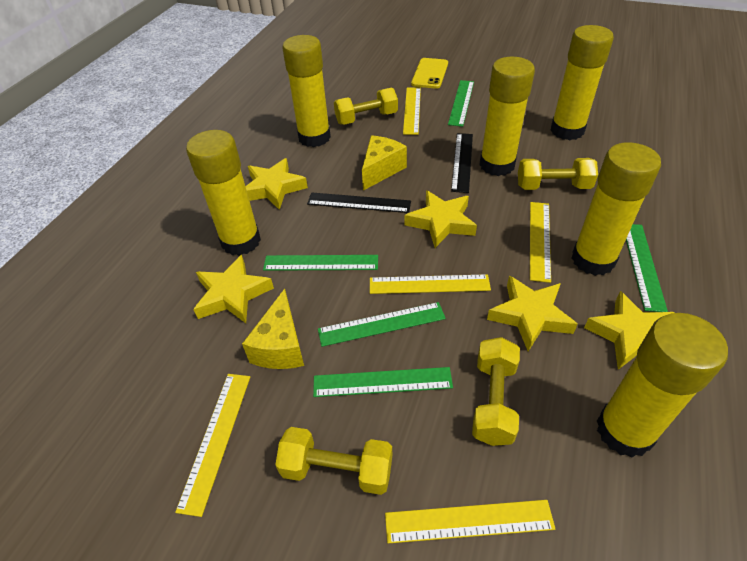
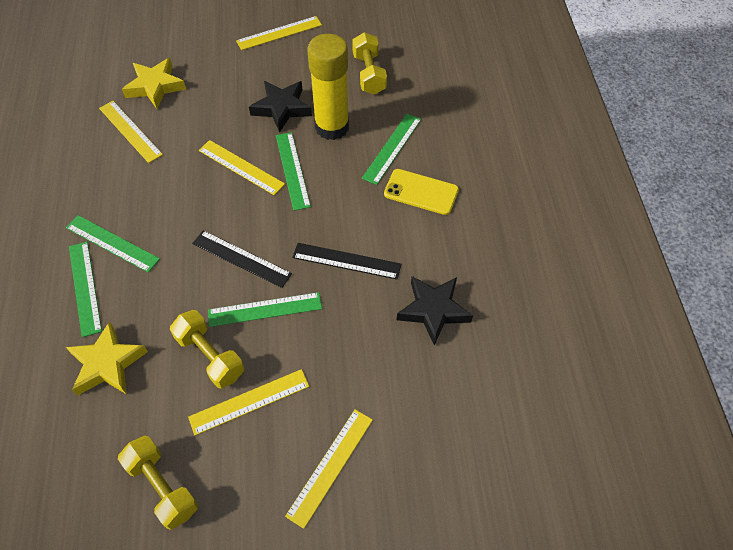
black star: none = 0 -> [249,81,312,133] [397,276,473,345] = 2
yellow cheese: [242,289,304,369] [362,136,407,191] = 2 -> none = 0
yellow dumbbell: [275,427,392,495] [334,88,398,125] [472,337,520,446] [518,158,598,190] = 4 -> [118,436,198,530] [170,310,244,388] [352,32,387,95] = 3
yellow glue stick: [186,130,261,256] [282,35,331,147] [479,57,535,176] [550,25,614,140] [571,142,661,276] [597,313,728,458] = 6 -> [307,34,349,140] = 1
yellow star: [193,255,274,323] [246,158,308,210] [405,190,477,248] [487,276,578,351] [584,291,675,370] = 5 -> [66,321,148,396] [122,58,186,109] = 2

